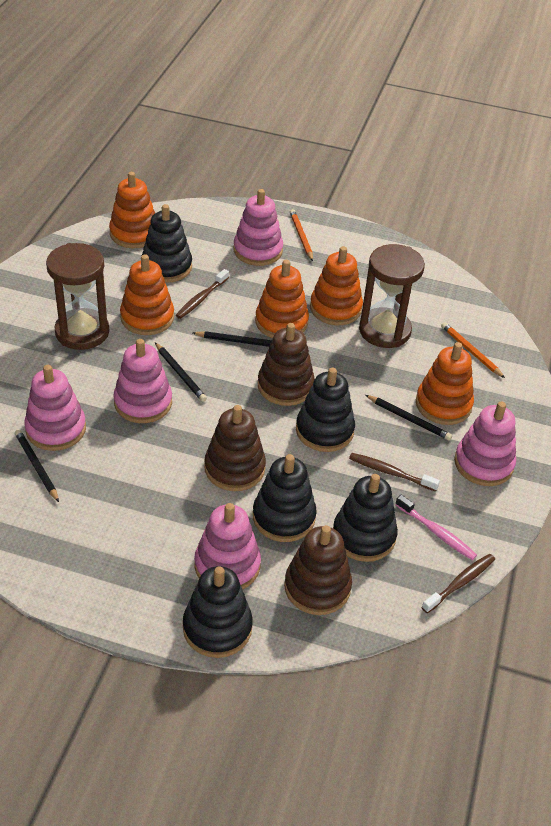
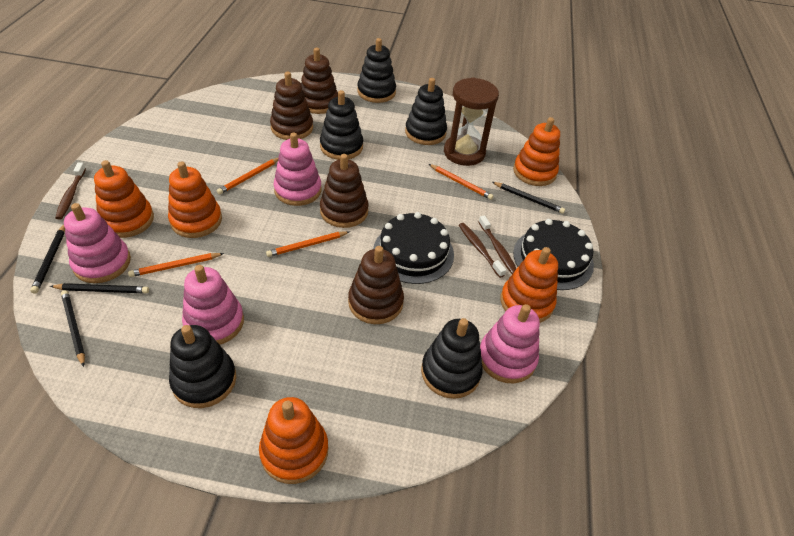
black cake: none = 0 -> [373,212,454,284] [513,219,594,290] = 2
brown hourglass: [46,243,109,350] [359,244,425,348] = 2 -> [444,77,499,166] = 1
brown stacking toy: [204,405,266,491] [258,323,315,406] [284,525,352,615] = 3 -> [270,72,313,140] [301,48,338,114] [320,154,369,228] [348,246,404,324] = 4
orange pencil: [290,209,313,261] [441,322,505,378] = 2 -> [128,253,224,277] [217,158,278,195] [266,231,349,257] [429,164,494,200] = 4
pink stacking toy: [24,365,86,451] [113,339,172,423] [194,503,261,590] [233,189,283,266] [454,402,516,486] = 5 -> [64,203,131,283] [182,265,244,345] [273,132,322,206] [480,304,540,383] = 4
pink toothbrush: [395,495,477,560] = 1 -> none = 0

